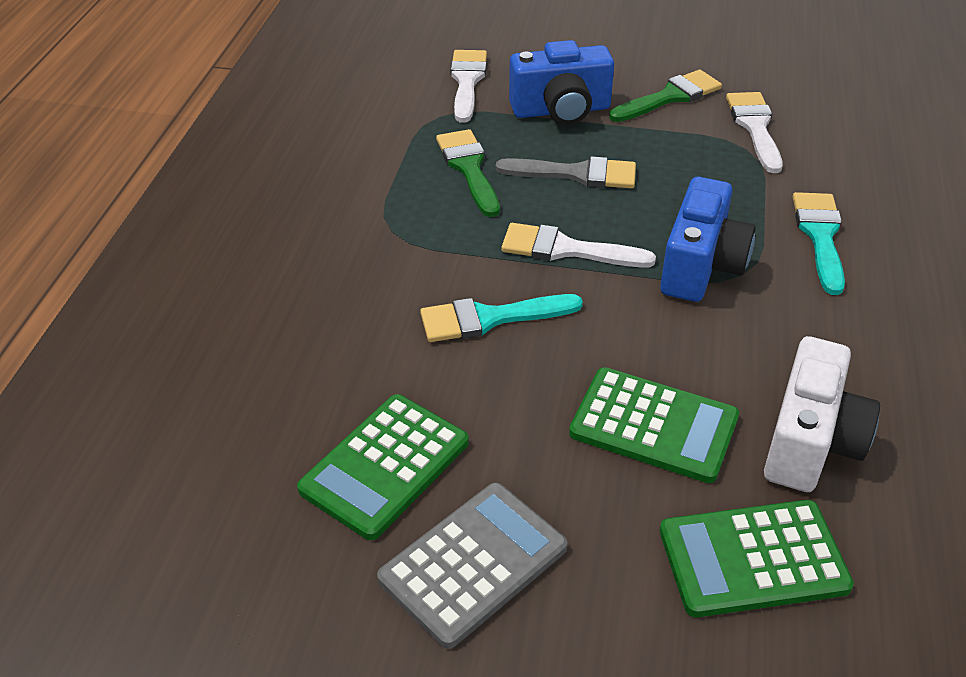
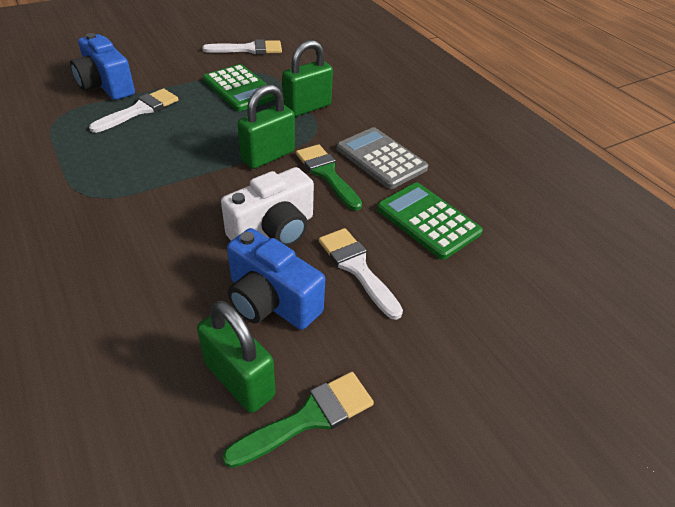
green calculator: [297,394,469,540] [569,367,739,483] [660,500,854,617] = 3 -> [203,64,275,111] [377,183,483,260] = 2
green padlock: none = 0 -> [197,301,275,413] [238,84,295,169] [282,40,333,117] = 3
grey brush: [495,156,636,188] = 1 -> none = 0
turquoise brush: [420,294,583,342] [793,192,845,295] = 2 -> none = 0

